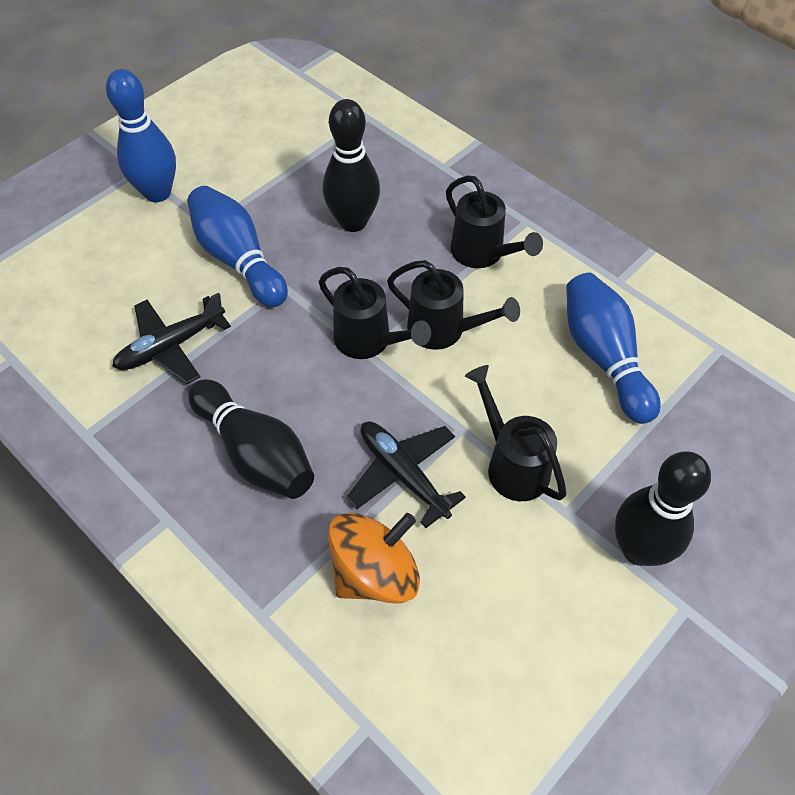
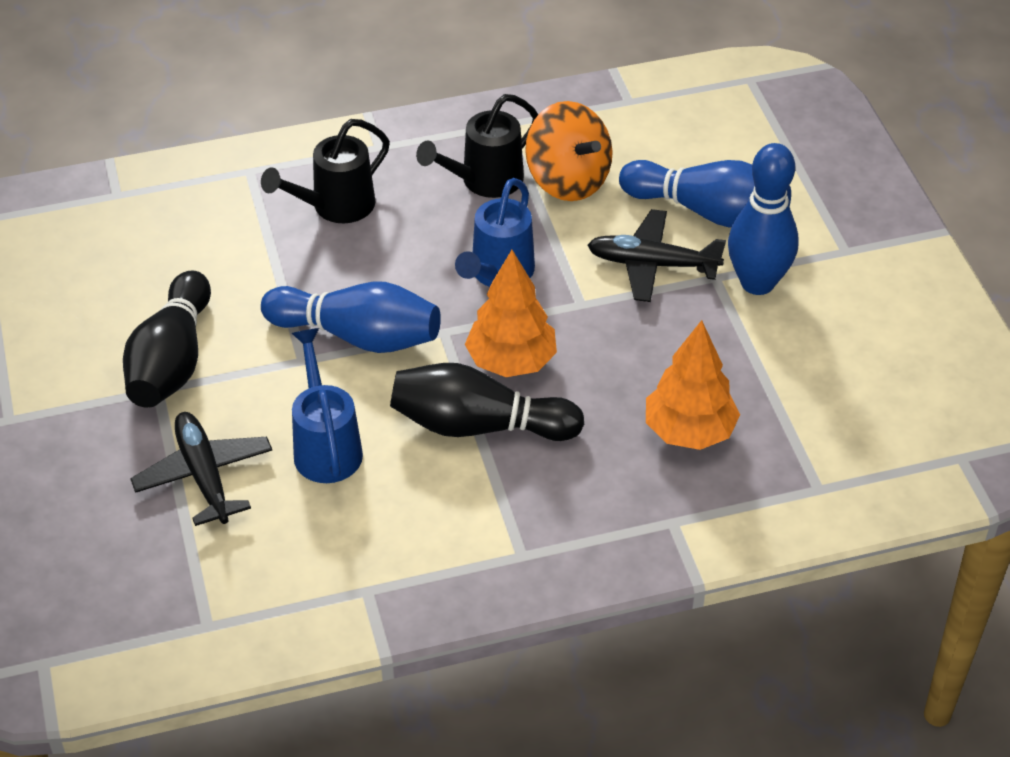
black bowling pin: [188,379,314,499] [323,99,380,232] [615,451,711,566] = 3 -> [123,271,211,408] [390,363,584,441] = 2
black watering can: [319,267,431,359] [387,260,520,350] [446,175,543,268] [465,365,566,501] = 4 -> [261,119,390,223] [416,94,538,198] = 2
blue watering can: none = 0 -> [292,328,363,483] [455,178,535,287] = 2
orange tree: none = 0 -> [465,250,557,377] [646,320,740,450] = 2

